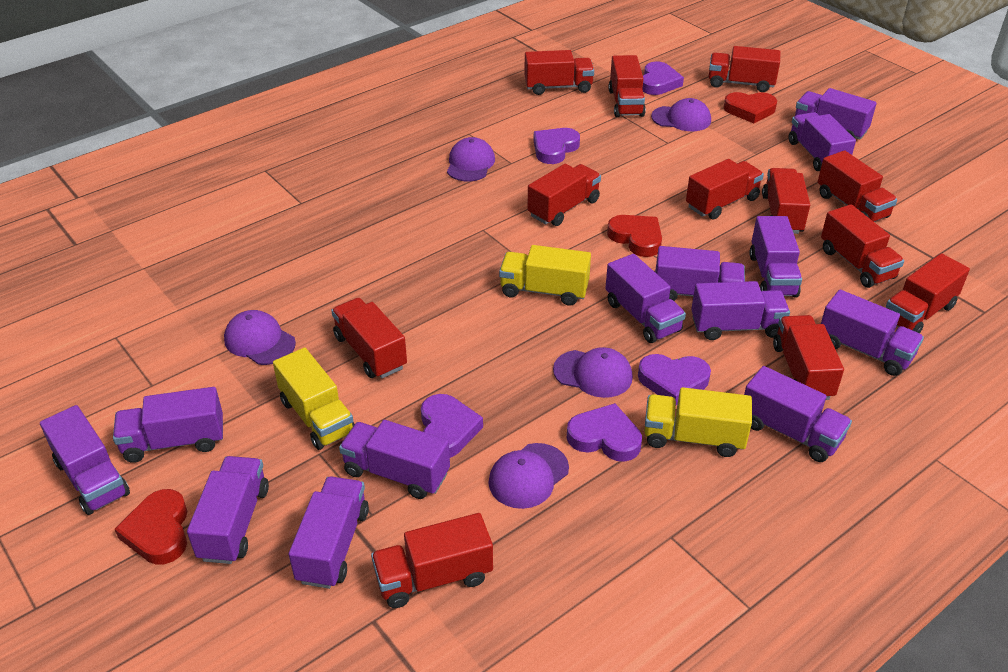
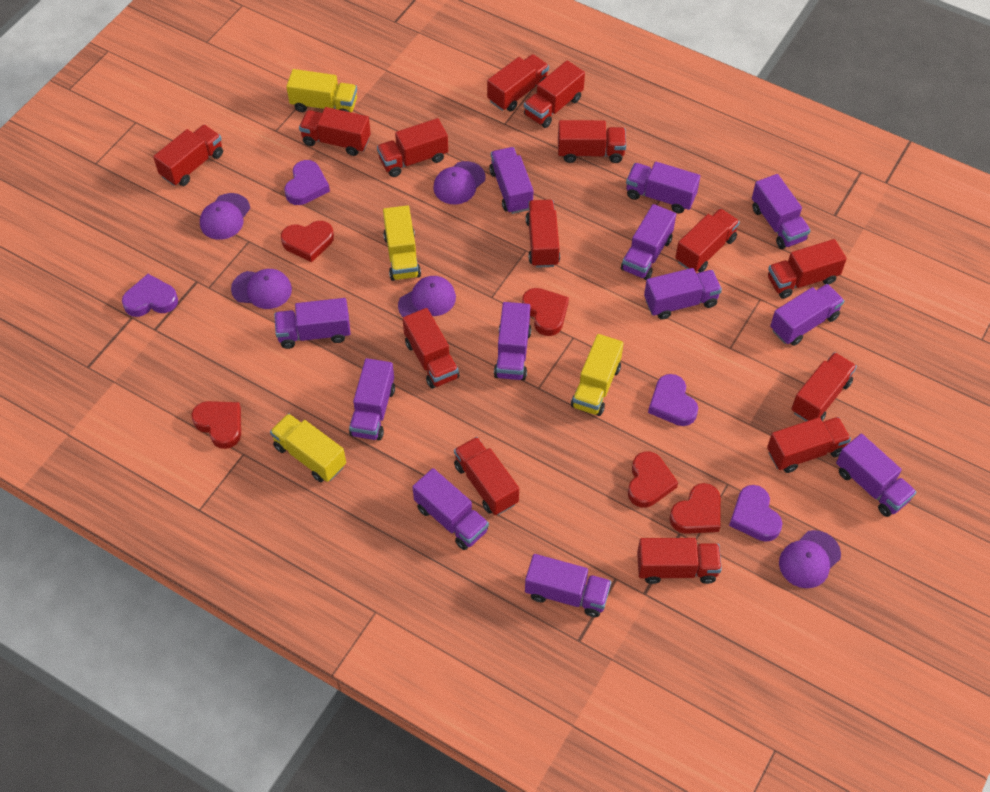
purple heart: [421,394,483,458] [533,128,580,164] [567,403,642,462] [638,354,711,405] [642,61,684,95] = 5 -> [122,274,178,317] [284,160,330,205] [648,374,698,426] [729,485,782,542] = 4
purple truck: [40,405,130,515] [113,387,223,463] [187,456,269,564] [289,477,369,589] [339,420,450,499] [605,254,686,343] [655,246,745,301] [691,281,790,340] [744,366,852,462] [749,216,802,298] [788,112,856,171] [795,88,877,140] [821,290,924,376] = 13 -> [274,298,351,349] [349,358,395,440] [413,468,489,550] [489,147,533,214] [494,302,532,380] [525,554,611,617] [621,204,676,280] [626,162,700,213] [644,268,722,320] [752,174,811,249] [770,284,844,346] [836,434,916,517] = 12
red heart: [115,489,187,564] [607,215,662,257] [724,92,777,123] = 3 -> [191,401,241,449] [281,221,334,262] [522,288,569,336] [628,451,678,508] [669,483,721,534] = 5
red truck: [331,298,407,378] [371,513,493,608] [524,50,594,95] [527,164,601,226] [609,55,646,117] [686,159,764,219] [709,46,780,92] [762,168,810,234] [773,315,844,400] [818,151,897,222] [821,204,904,288] [886,253,970,333] = 12 -> [153,125,223,186] [299,107,371,156] [377,118,448,177] [403,308,459,389] [454,437,519,515] [487,54,549,112] [524,61,585,128] [526,200,560,268] [558,120,626,163] [637,538,722,584] [675,208,740,272] [767,417,851,473] [768,239,847,299] [791,352,857,421] = 14
yellow truck: [273,347,355,450] [499,245,591,306] [644,387,752,457] = 3 -> [270,413,346,482] [286,69,357,112] [383,205,421,281] [571,334,624,416] = 4

